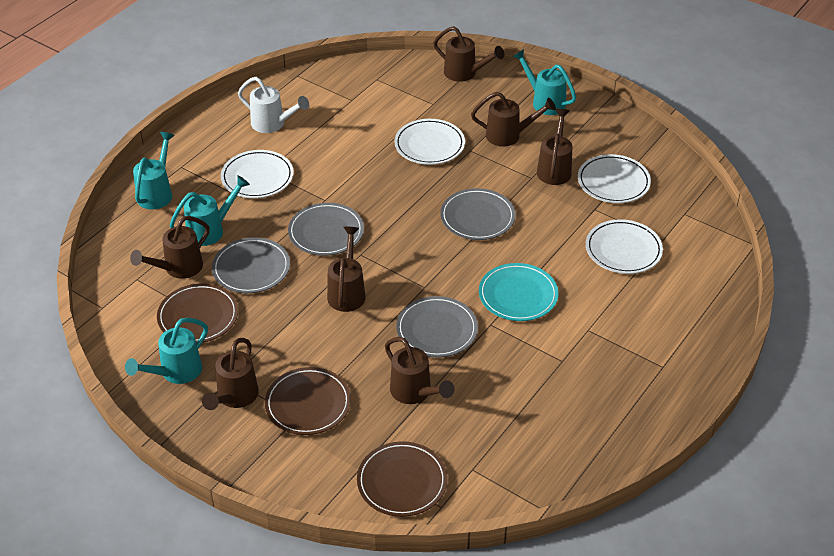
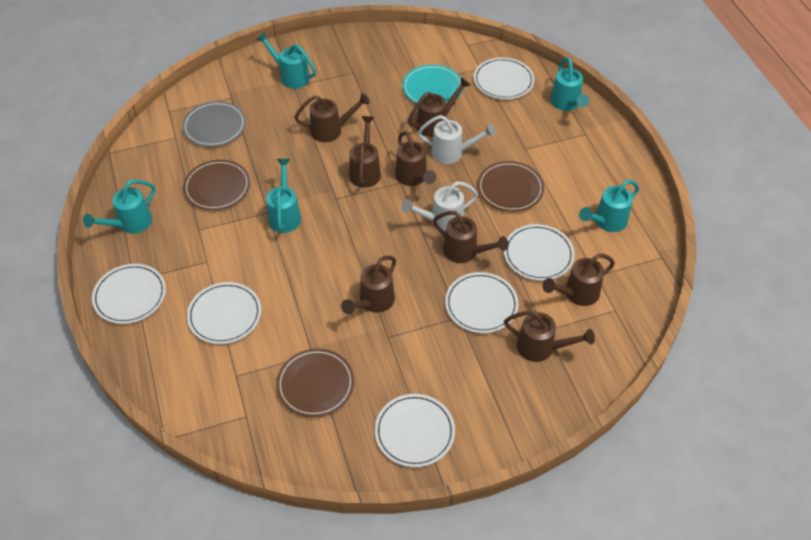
brown watering can: [130,216,210,279] [202,338,259,410] [327,227,365,312] [385,337,454,404] [433,26,504,82] [471,92,556,147] [537,109,572,185] = 7 -> [294,93,370,142] [341,255,396,314] [349,116,381,188] [395,131,436,186] [408,77,470,137] [433,211,508,263] [504,310,595,362] [542,254,615,306] = 8
grey plate: [212,237,290,293] [288,203,364,256] [396,296,478,357] [440,188,515,240] = 4 -> [182,101,246,147] = 1
turquoise watering can: [125,318,208,384] [133,132,175,209] [169,175,250,246] [513,49,576,115] = 4 -> [83,179,155,234] [256,32,317,89] [266,159,301,233] [550,57,589,111] [579,180,639,232] = 5
white plate: [221,150,294,198] [394,119,465,165] [578,154,651,203] [586,219,663,274] = 4 -> [92,264,166,324] [187,282,261,344] [375,394,455,467] [445,272,519,333] [474,57,534,100] [504,224,575,281] = 6
white watering can: [238,77,309,133] = 1 -> [402,181,478,232] [418,115,496,164] = 2

